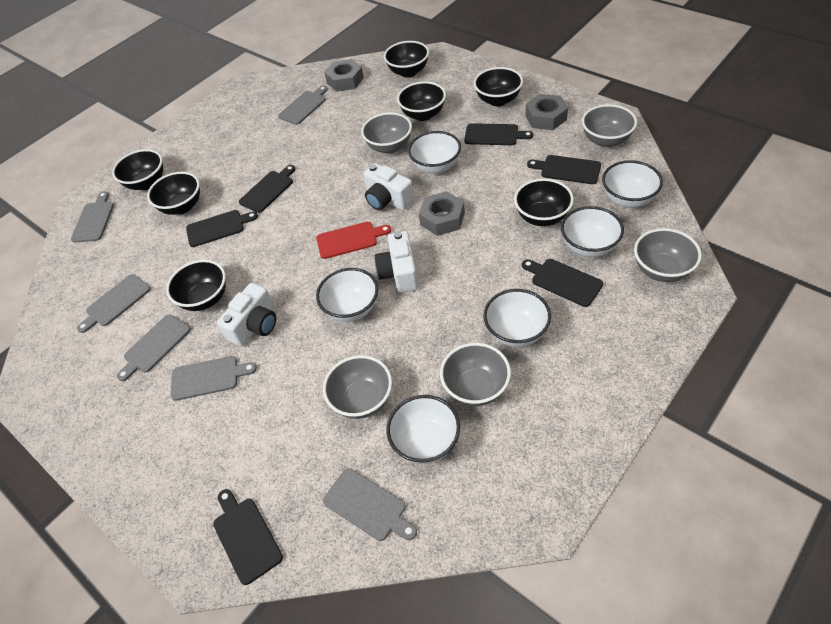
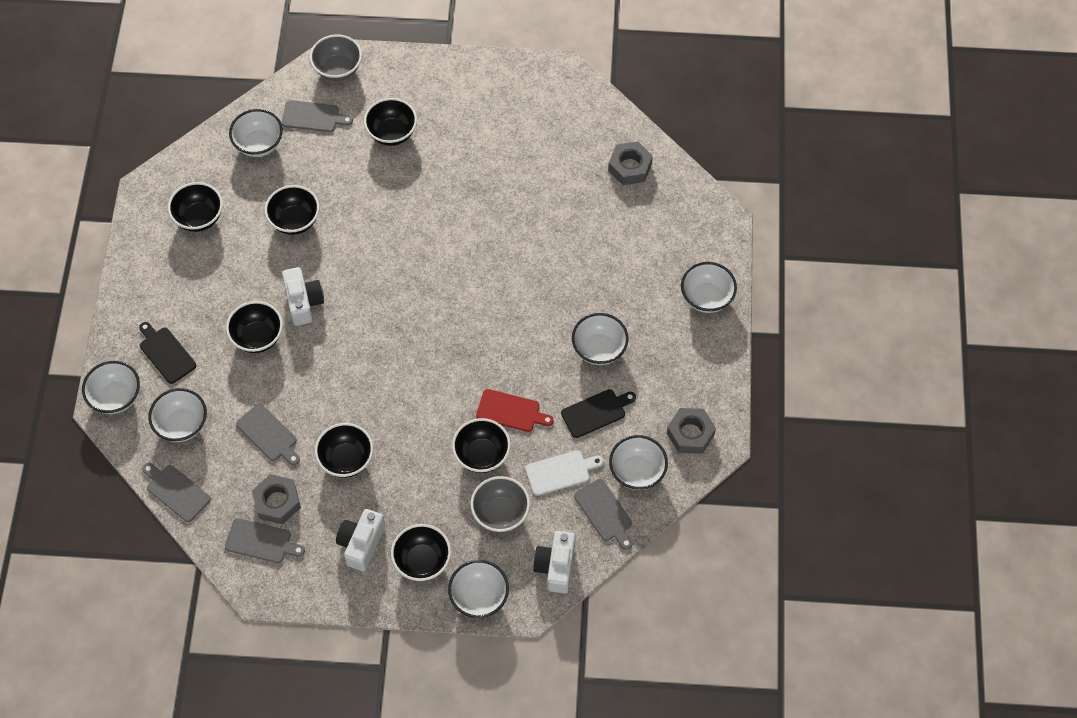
black cutting board: [186,210,258,247] [213,489,283,585] [239,165,295,213] [464,123,533,145] [522,259,603,307] [527,155,601,184] = 6 -> [139,322,196,384] [561,389,636,438] = 2
grey bowl: [323,355,392,419] [361,112,412,154] [440,343,511,406] [582,104,637,147] [634,228,702,282] = 5 -> [310,34,362,81] [471,476,530,532] = 2
grey cutting board: [71,191,114,242] [77,274,151,333] [117,314,191,381] [171,356,257,401] [278,86,328,125] [323,468,417,541] = 6 -> [142,463,211,522] [225,518,305,563] [236,404,300,465] [282,100,353,132] [574,479,632,550] = 5
white bowl: [316,268,378,322] [386,395,460,464] [408,131,461,174] [483,289,551,347] [561,206,624,257] [602,160,663,208] = 6 -> [82,361,140,414] [148,388,207,442] [229,109,283,157] [448,560,509,618] [572,313,629,365] [609,435,668,490] [681,262,737,313] = 7
white cutting board: none = 0 -> [525,450,603,496] = 1

